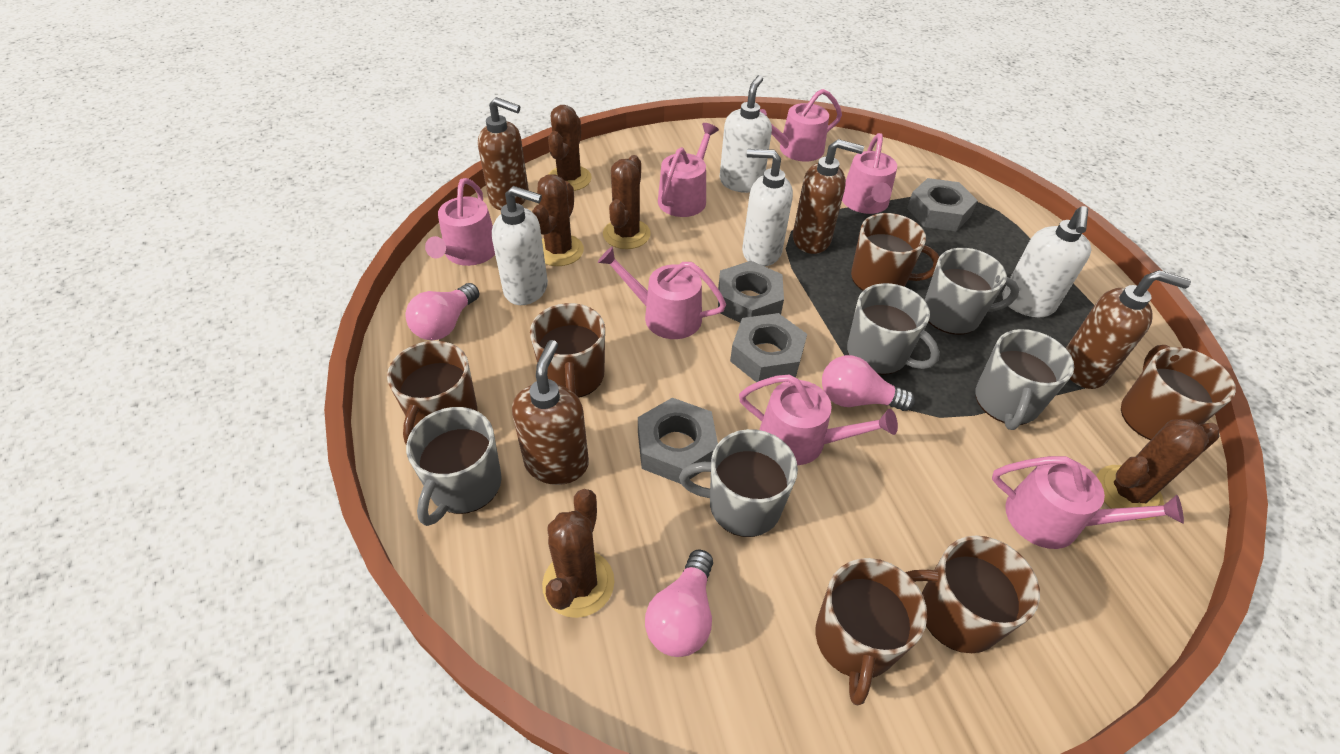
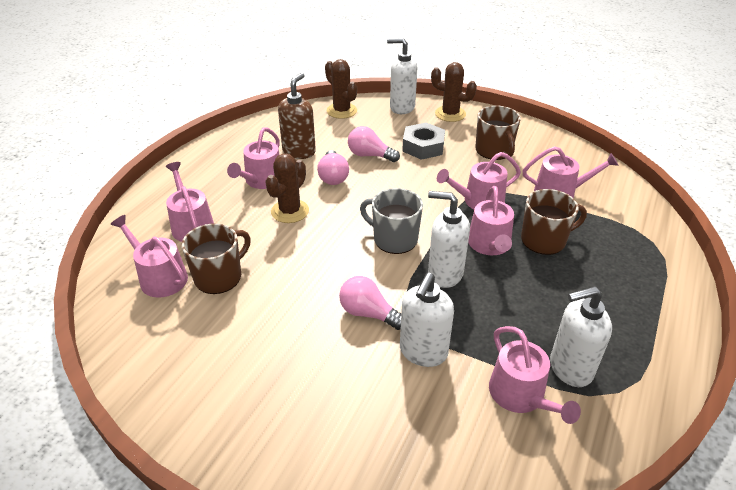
brown cactus: [532,174,584,266] [542,489,614,618] [548,105,592,191] [603,155,651,249] [1096,419,1219,521] = 5 -> [265,154,309,223] [325,59,357,119] [431,62,477,122] = 3
brown mug: [387,341,477,444] [530,303,605,398] [816,558,927,705] [851,213,939,291] [905,536,1040,653] [1121,345,1236,440] = 6 -> [182,223,251,294] [475,106,521,160] [521,189,587,255] = 3
brown soap dispenser: [478,97,529,210] [512,340,589,485] [793,139,864,254] [1066,270,1191,389] = 4 -> [278,73,316,159] = 1
grey mug: [406,407,502,526] [679,429,798,537] [847,283,940,375] [925,248,1020,335] [976,329,1074,430] = 5 -> [360,188,423,254] = 1
grey nut: [638,398,718,484] [718,261,784,323] [730,313,807,382] [907,178,978,231] = 4 -> [402,122,445,160] = 1

